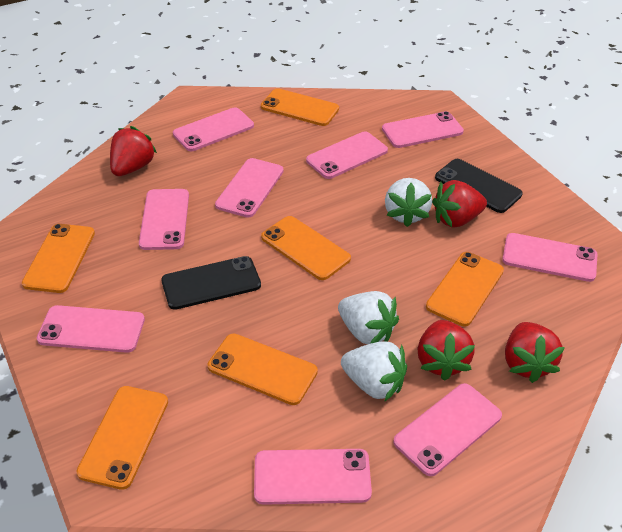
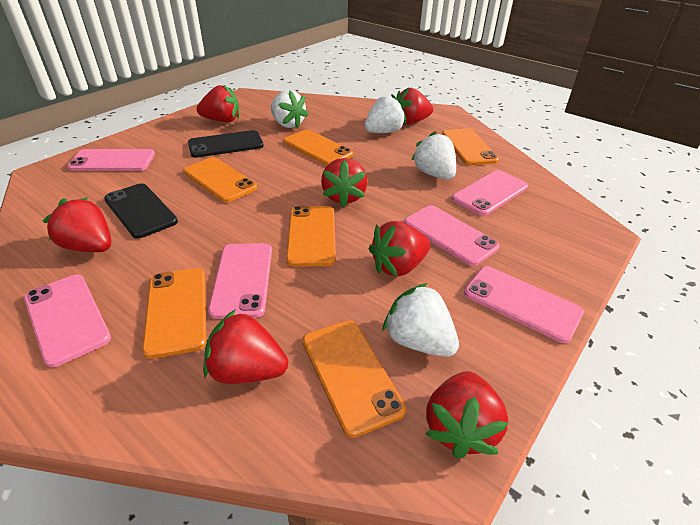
pink phone: [37,305,145,353] [139,189,189,250] [173,107,254,151] [215,158,284,218] [254,449,372,505] [306,131,388,179] [382,111,464,148] [393,383,502,476] [502,233,597,282] = 9 -> [24,275,111,367] [67,149,155,171] [208,243,272,319] [404,205,500,266] [452,170,528,216] [464,266,584,343] = 6
red strawberry: [110,126,157,176] [417,320,475,381] [432,180,487,228] [505,322,565,383] = 4 -> [43,197,111,252] [197,84,239,122] [203,309,288,384] [321,158,367,207] [369,221,430,277] [396,87,433,125] [425,371,509,459] = 7
white strawberry: [338,291,399,344] [341,341,407,402] [385,178,432,227] = 3 -> [271,90,308,129] [365,94,406,133] [382,283,459,357] [411,131,456,180] = 4

